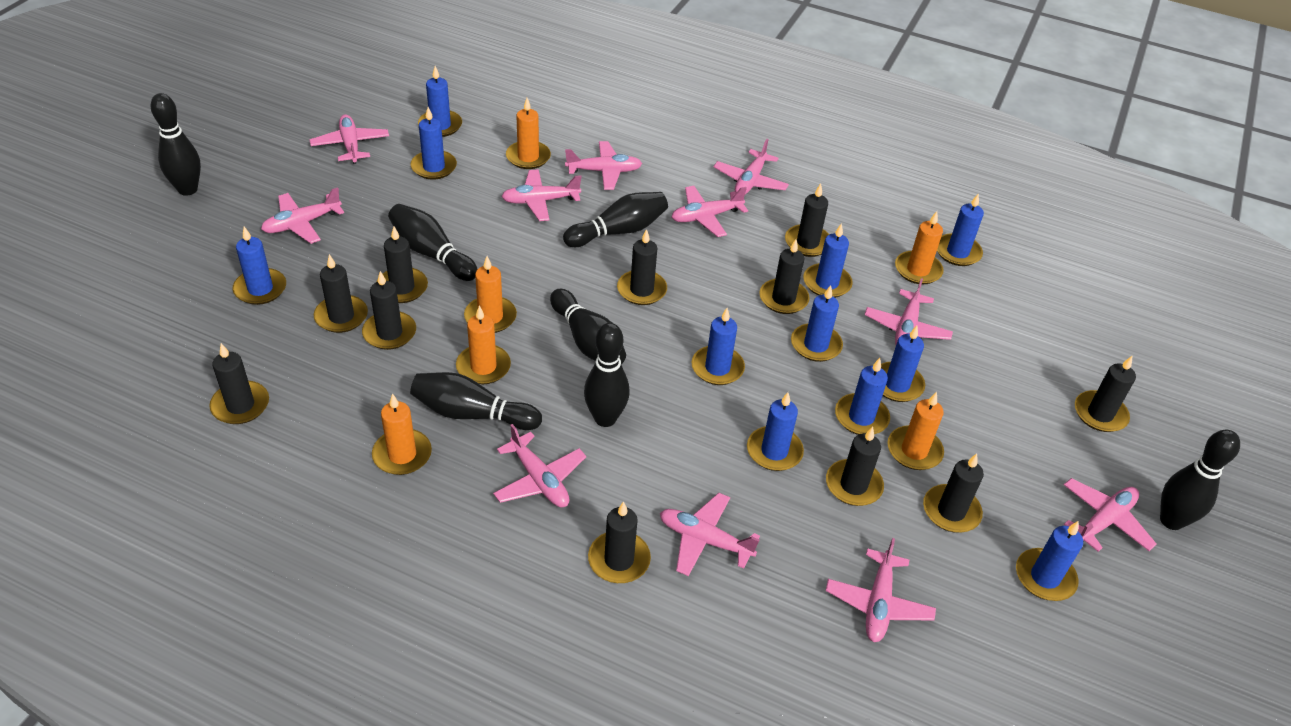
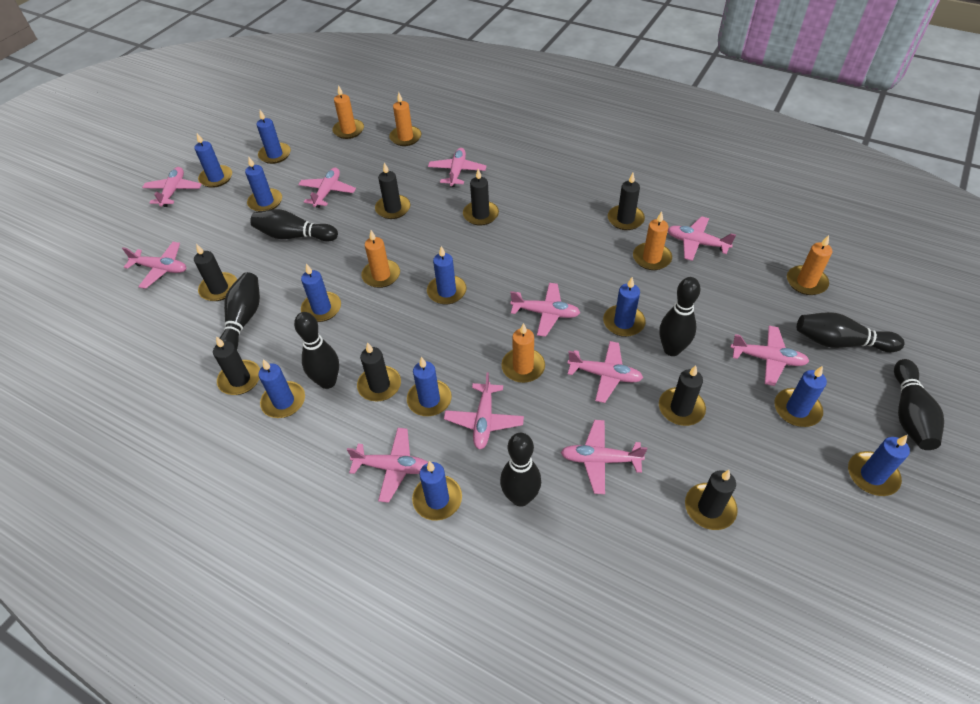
black candle: [209,343,269,424] [314,254,368,333] [362,271,416,350] [376,227,428,303] [588,501,651,583] [617,229,667,305] [759,239,810,314] [785,183,829,257] [826,427,884,506] [923,454,984,533] [1075,356,1136,432] = 11 -> [194,244,237,301] [213,336,260,395] [357,342,401,401] [375,162,410,219] [463,169,499,226] [608,173,645,230] [659,365,706,426] [685,470,738,530] = 8

